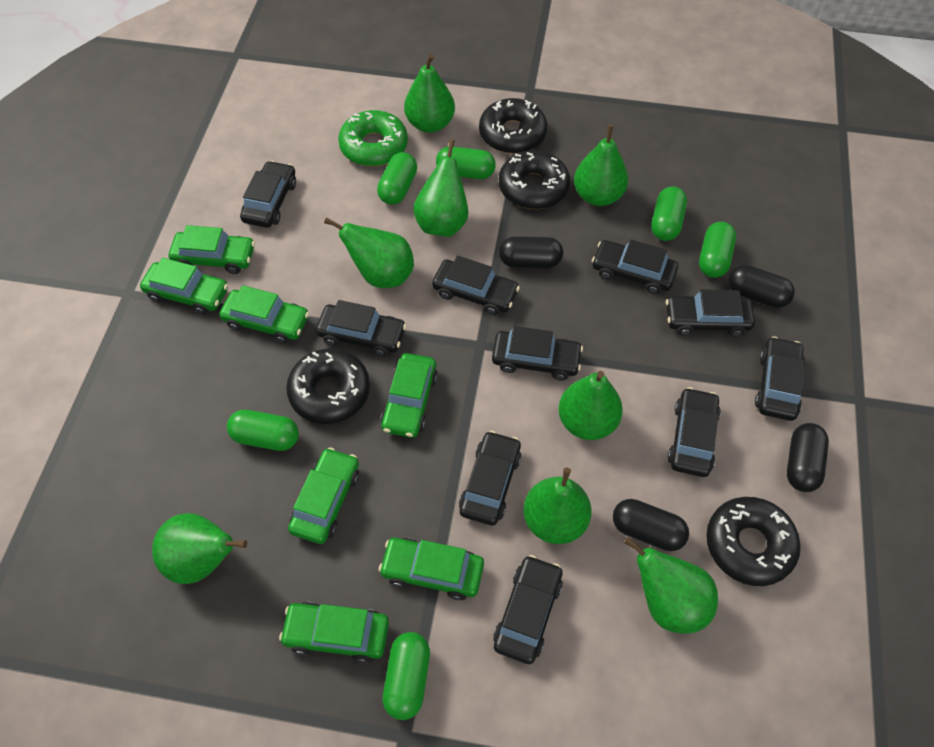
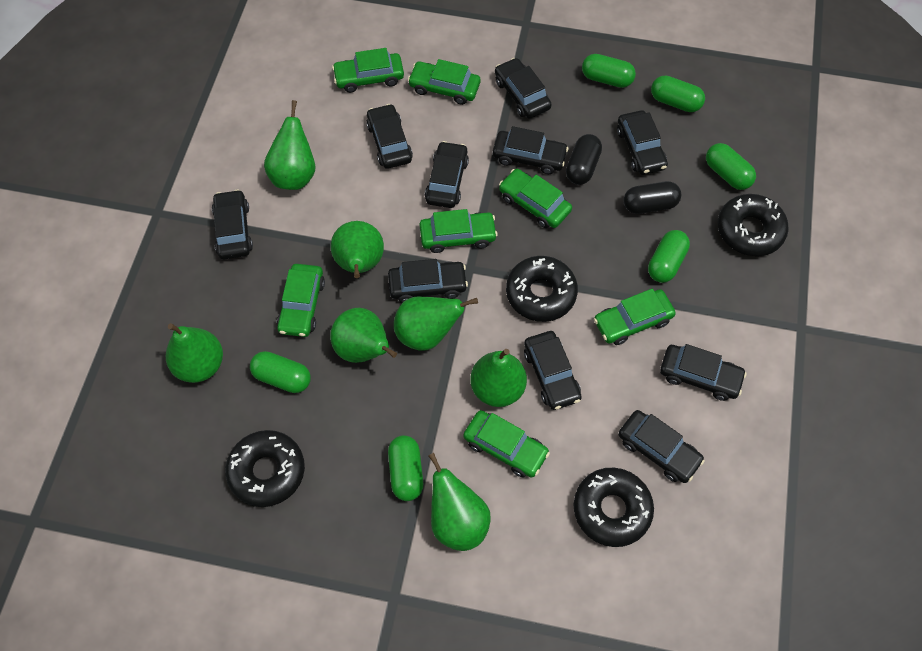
black capsule: [499,236,563,268] [613,499,689,551] [728,265,795,308] [787,423,829,492] = 4 -> [566,134,602,185] [623,181,681,214] = 2
green donut: [338,110,408,166] = 1 -> none = 0
green pear: [152,513,247,584] [324,218,414,288] [404,54,455,133] [413,139,468,237] [523,468,592,544] [558,371,623,440] [574,125,628,206] [624,537,718,634] = 8 -> [166,323,223,383] [264,100,315,190] [330,308,397,363] [331,221,384,278] [394,296,478,350] [429,453,491,551] [470,349,527,407] = 7

